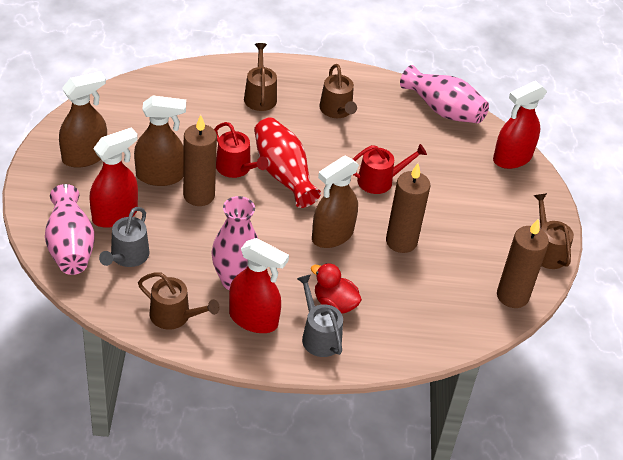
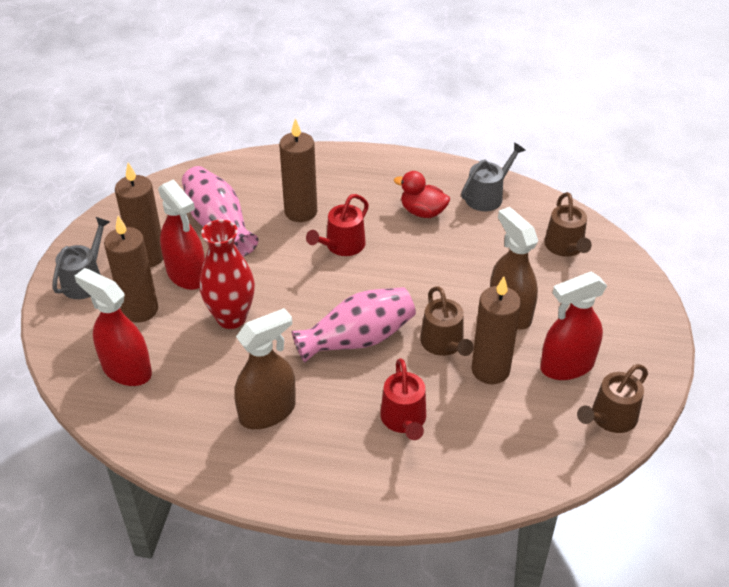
brown candle: [183,115,217,206] [386,163,430,253] [497,218,549,308] = 3 -> [104,216,158,323] [115,163,163,267] [279,118,317,222] [471,276,521,384] = 4
brown spray bottle: [59,71,107,168] [134,95,186,186] [312,155,359,248] = 3 -> [234,308,296,429] [490,207,538,330] = 2
brown watering can: [138,272,220,330] [244,43,277,111] [319,64,357,118] [533,193,574,269] = 4 -> [420,286,474,356] [544,192,592,257] [577,364,648,433] = 3
pink vase: [45,184,95,275] [211,196,258,290] [400,65,489,123] = 3 -> [182,166,258,257] [292,287,416,363] = 2

